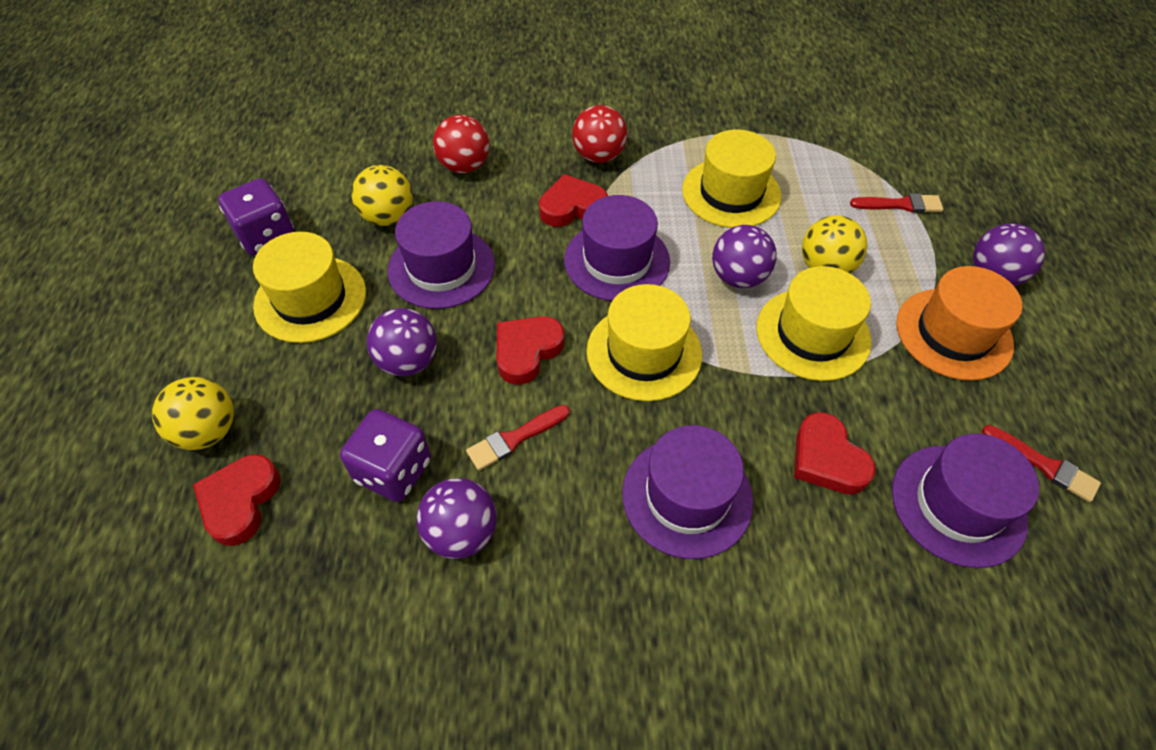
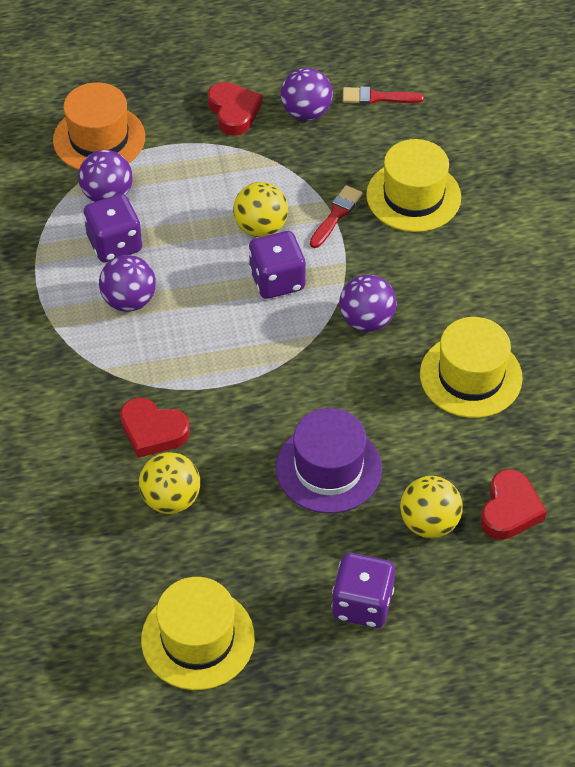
purple dice: [218,178,295,256] [340,409,431,502] = 2 -> [83,194,142,262] [249,231,306,299] [331,553,395,628] = 3
purple hat: [388,201,495,309] [564,195,670,301] [622,425,753,559] [892,434,1039,568] = 4 -> [276,408,382,513] = 1
red ball: [433,115,490,173] [572,105,627,163] = 2 -> none = 0
red brush: [466,405,570,471] [850,193,943,213] [982,425,1101,502] = 3 -> [310,185,363,248] [343,86,424,104] = 2
red heart: [193,455,281,546] [496,316,564,385] [539,174,608,227] [794,412,876,494] = 4 -> [120,398,190,458] [208,82,262,136] [481,469,547,540] = 3
yellow hat: [253,232,366,343] [587,284,702,401] [682,130,782,228] [756,266,872,381] = 4 -> [141,577,255,690] [366,139,461,232] [420,317,523,418] = 3

